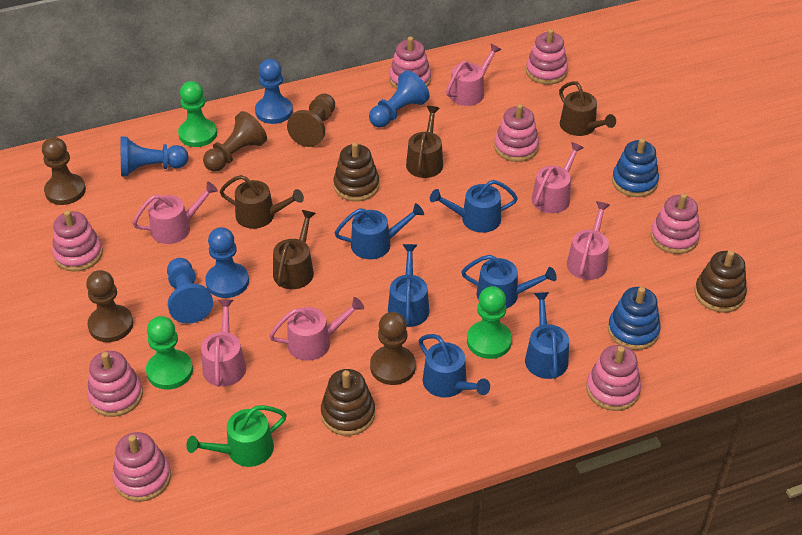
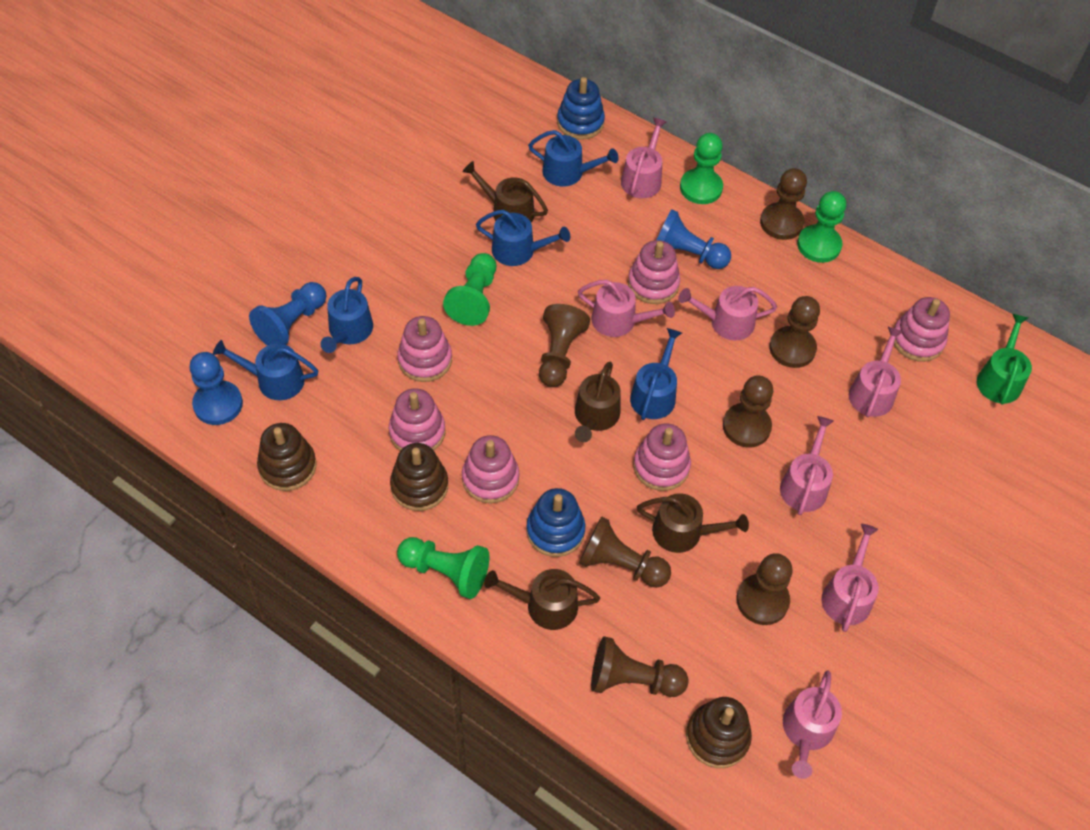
blue pawn: [121,136,189,176] [167,258,213,324] [205,227,249,298] [255,59,293,124] [369,70,430,127] = 5 -> [190,352,243,425] [249,282,326,346] [657,209,731,269] = 3
blue watering can: [334,203,424,259] [388,244,430,327] [419,334,490,398] [430,180,518,233] [461,255,557,308] [525,292,569,379] = 6 -> [213,340,318,400] [320,277,373,353] [476,210,570,266] [528,130,619,187] [630,328,682,420] = 5
brown pawn: [42,137,86,205] [86,270,133,342] [203,111,267,171] [287,94,335,147] [370,312,416,385] = 5 -> [539,304,590,387] [579,516,671,588] [591,636,689,697] [723,376,773,447] [737,553,793,625] [760,168,807,240] [769,296,820,368] = 7
green pawn: [146,316,193,389] [178,81,217,147] [467,286,512,359] = 3 -> [397,537,490,599] [443,253,496,326] [680,133,723,204] [797,191,846,263] = 4
pink stacking toy: [52,210,103,271] [87,351,143,417] [112,432,171,502] [389,37,431,89] [494,104,539,162] [526,29,568,84] [586,345,641,411] [651,193,700,254] = 8 -> [389,388,446,451] [397,316,452,382] [462,435,519,503] [628,240,680,304] [633,423,691,491] [894,297,950,362] = 6
pink watering can: [132,182,218,244] [201,300,246,387] [269,297,364,361] [446,43,501,106] [532,142,584,213] [567,201,610,280] = 6 -> [578,280,675,337] [621,118,667,198] [678,286,777,340] [780,416,834,515] [783,670,842,779] [821,524,879,632] [849,327,903,417] = 7

